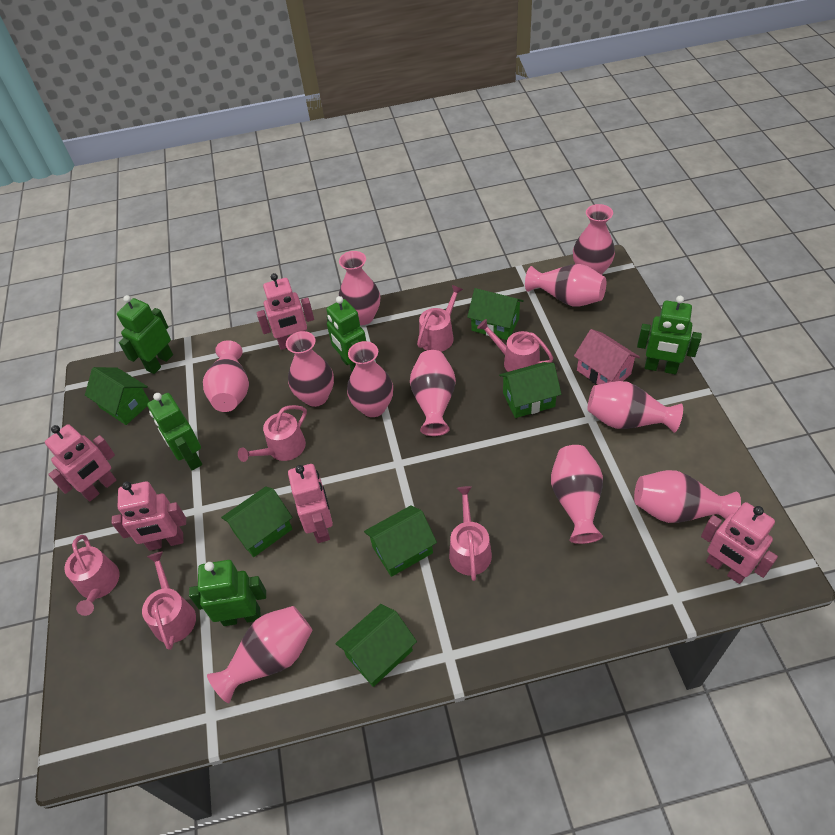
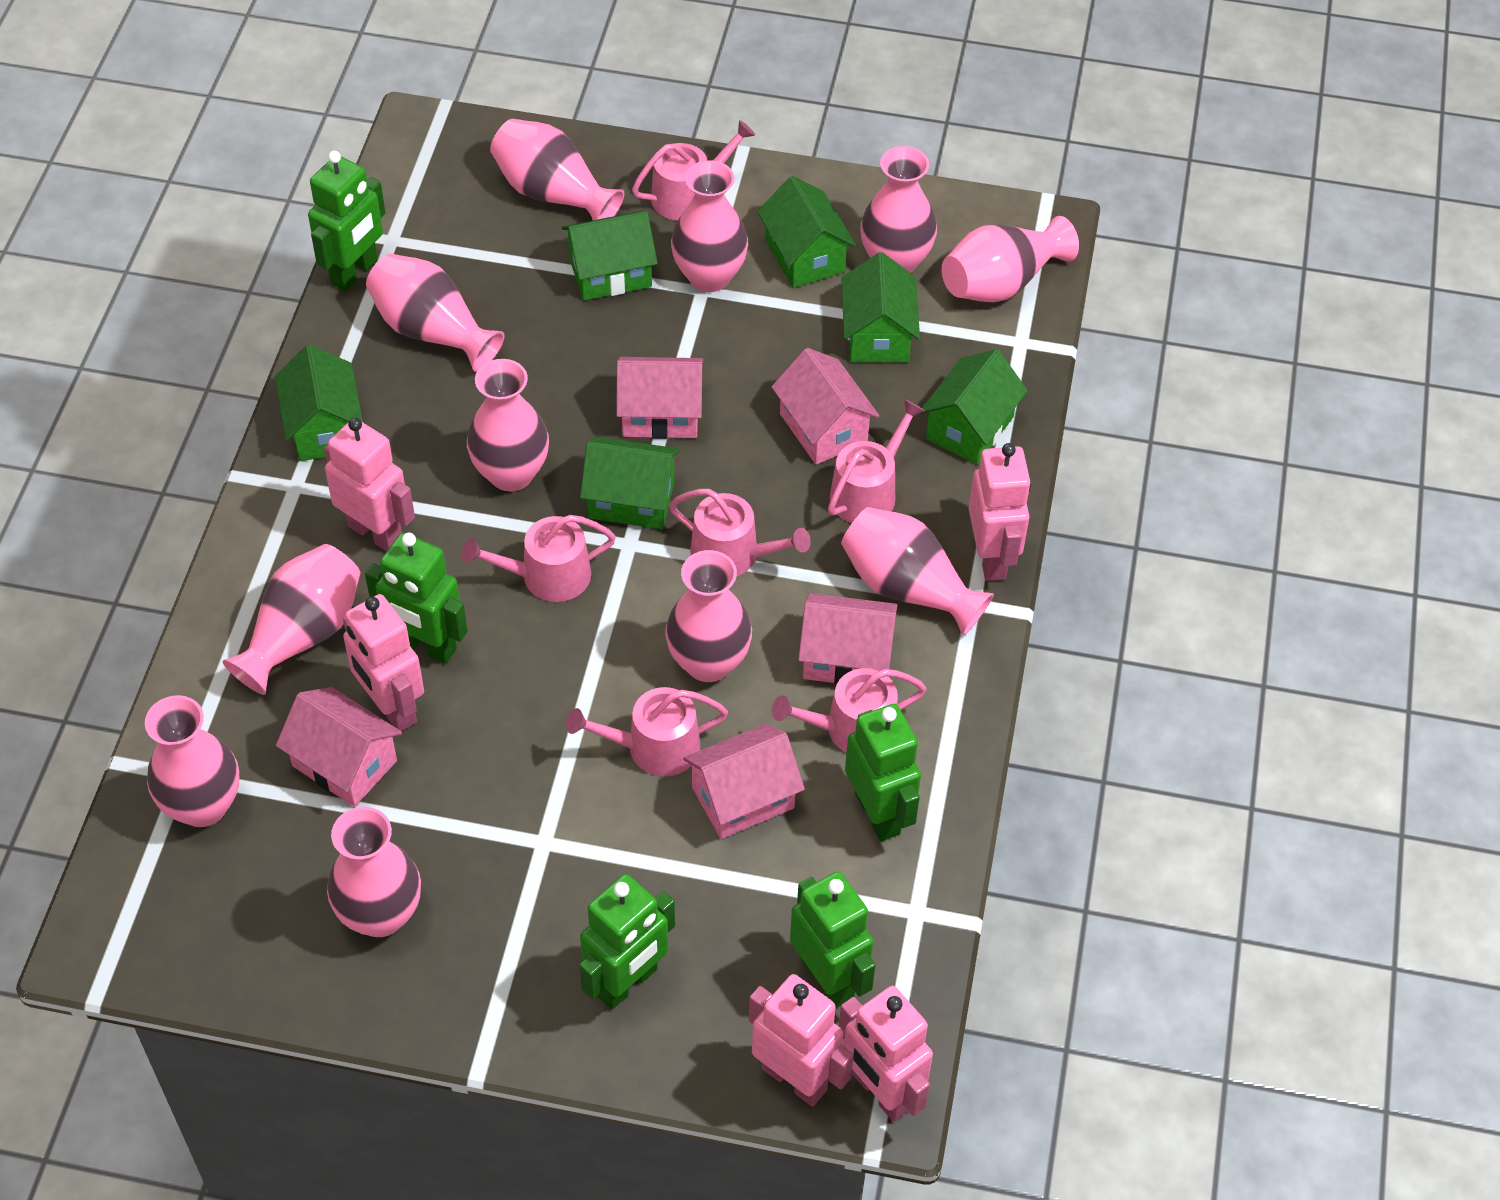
pink house: [574,329,640,385] = 1 -> [276,687,402,807] [616,357,703,439] [683,723,805,839] [772,348,880,465] [798,593,898,685] = 5

